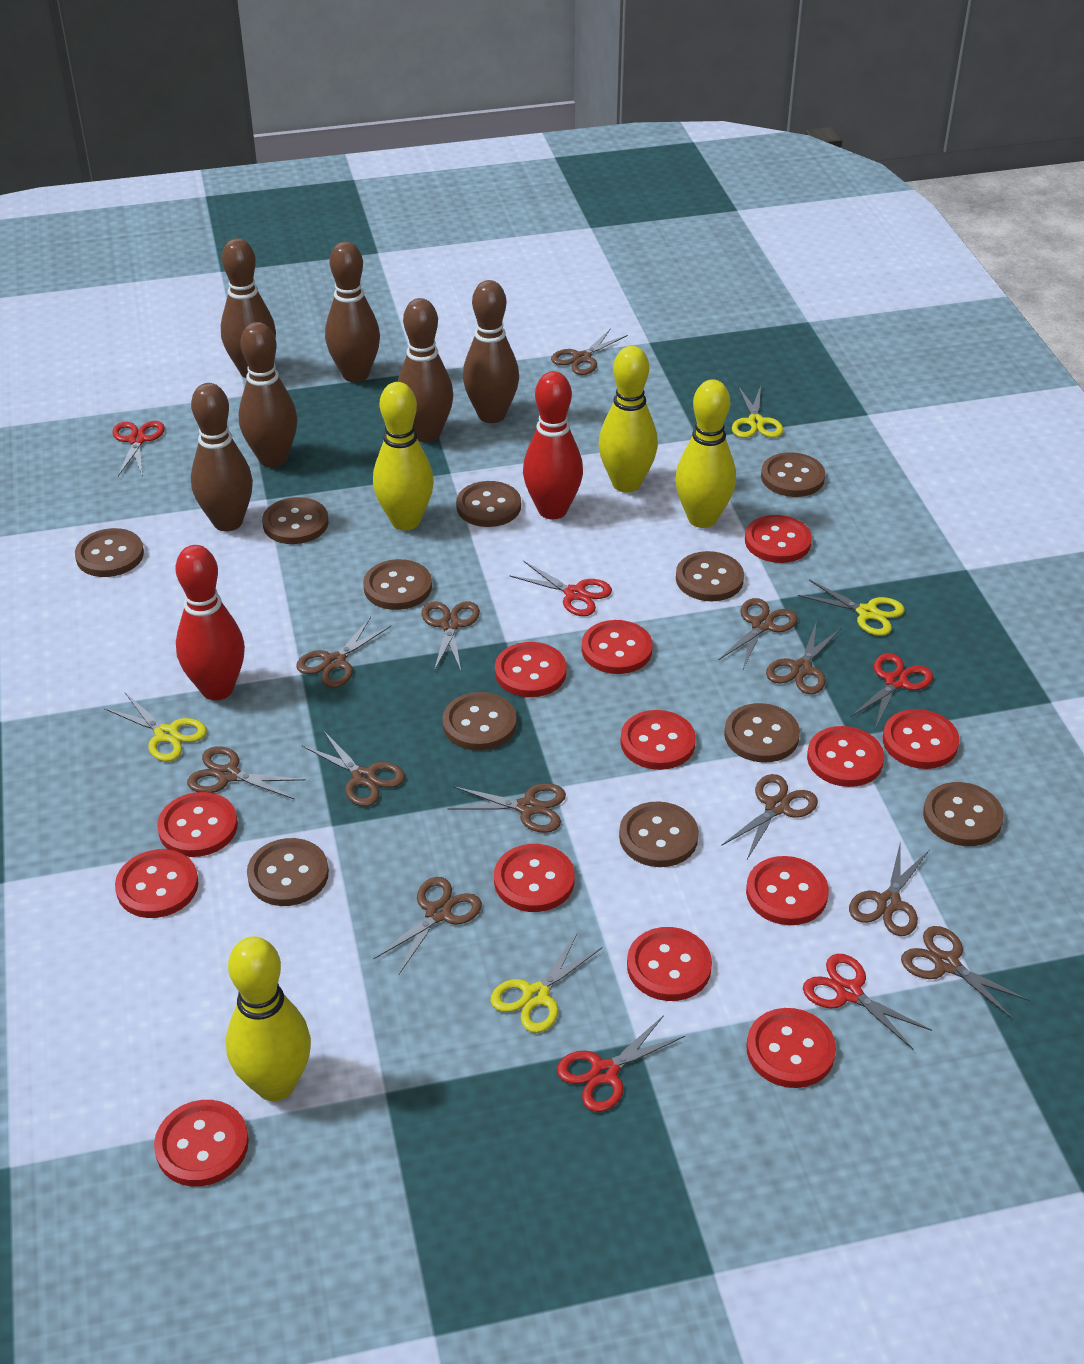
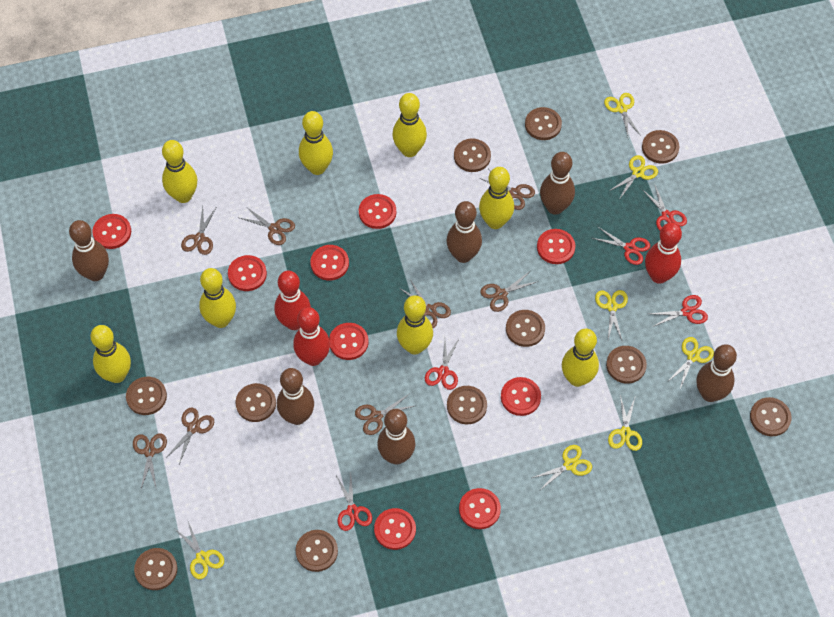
brown scissors: [187,746,306,800] [296,617,391,688] [302,730,405,807] [373,877,482,974] [422,601,480,671] [447,783,566,833] [551,328,628,375] [719,598,798,669] [721,774,818,859] [766,623,841,694] [849,841,929,936] [901,926,1030,1020] = 12 -> [133,433,167,489] [166,408,214,464] [181,206,216,255] [240,207,295,245] [355,394,417,435] [400,281,451,328] [480,170,535,210] [480,272,539,312] = 8
red bowling pin: [176,545,245,700] [523,371,583,519] = 2 -> [275,271,311,330] [293,307,330,366] [645,222,682,284] = 3
red button: [115,849,199,918] [154,1100,249,1186] [157,792,238,857] [494,844,575,912] [495,642,567,697] [582,620,653,674] [620,710,696,770] [627,927,712,1001] [745,515,812,563] [746,856,829,925] [747,1008,836,1088] [807,726,884,787] [883,709,960,769] = 13 -> [92,214,131,249] [228,255,267,291] [310,245,349,281] [329,323,368,360] [359,194,396,229] [374,508,416,550] [459,488,501,529] [501,377,541,416] [537,229,575,264] = 9
yellow bowling pin: [226,936,311,1101] [373,382,434,530] [598,346,658,493] [675,380,736,528] = 4 -> [91,325,131,383] [162,140,197,203] [199,268,236,328] [299,111,333,175] [392,93,427,157] [397,295,433,354] [479,167,514,229] [562,329,599,387] = 8
yellow scissors: [104,693,207,762] [491,934,602,1033] [732,386,783,438] [798,580,905,636] = 4 -> [174,522,224,579] [532,445,592,491] [595,290,628,342] [604,93,642,137] [608,395,642,451] [609,155,658,200] [667,337,714,389] = 7

